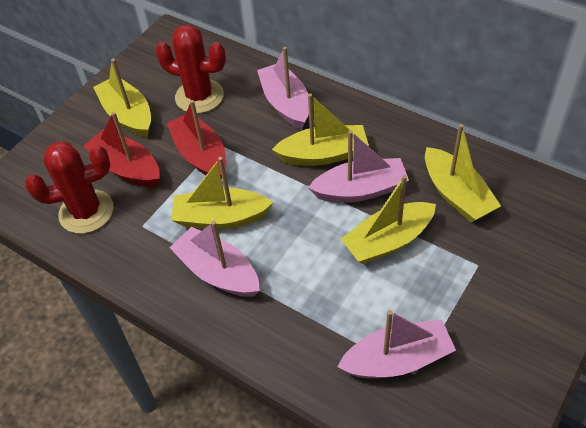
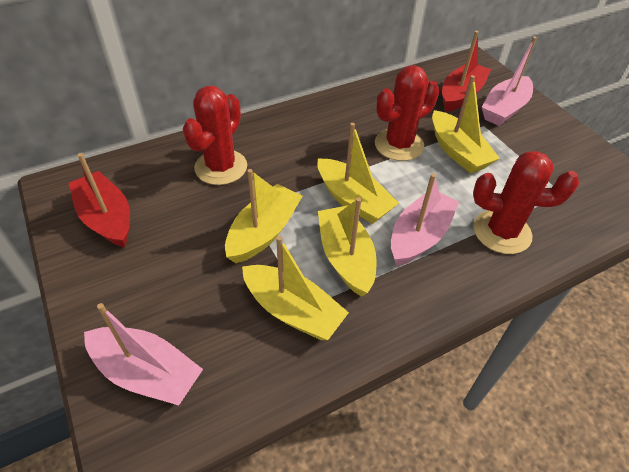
pink boat: [169,221,260,297] [257,47,309,130] [308,130,409,203] [337,310,456,378] = 4 -> [84,303,203,405] [391,173,459,266] [482,37,537,126] = 3
red cactus: [25,142,114,234] [156,25,226,114] = 2 -> [183,86,247,185] [375,65,439,161] [473,151,579,254] = 3

